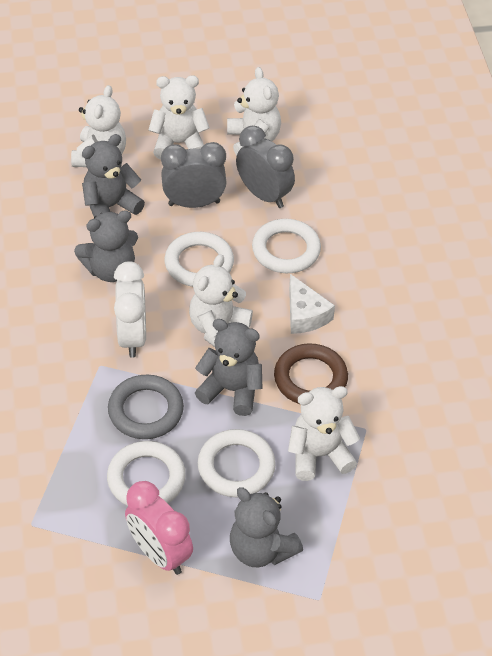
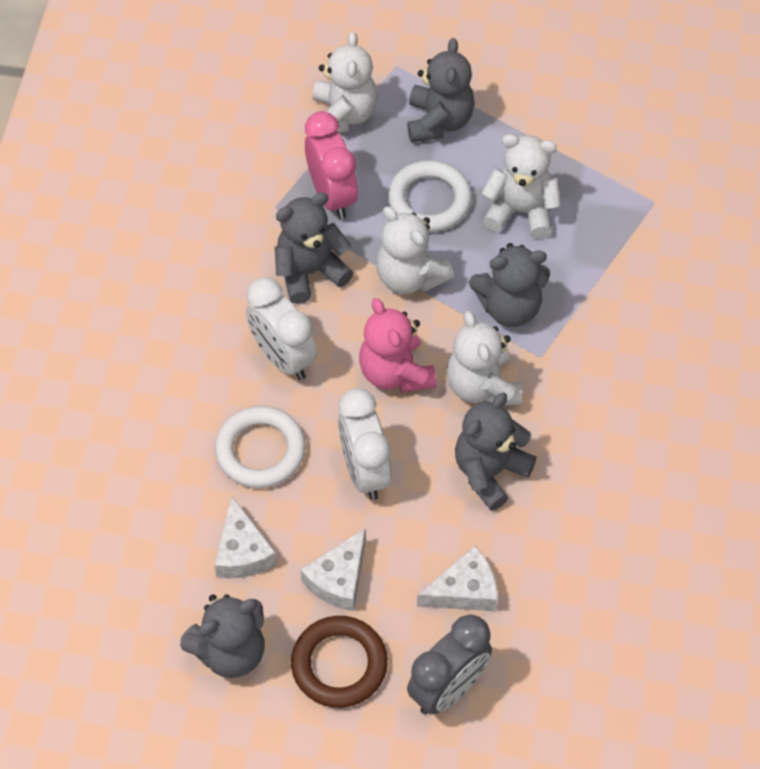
grey clock: [161,142,227,208] [236,126,295,208] = 2 -> [407,615,492,714] = 1
grey ring: [108,375,184,439] = 1 -> none = 0
grey teddy bear: [74,210,138,282] [82,134,145,216] [195,319,262,416] [230,487,303,568] = 4 -> [180,594,264,678] [275,192,353,304] [407,38,475,143] [455,393,537,511] [469,243,550,327] = 5
pink teddy bear: none = 0 -> [359,298,436,392] = 1
white cheese: [289,274,335,334] = 1 -> [214,496,277,578] [300,528,366,611] [417,546,498,611] = 3
white clock: [114,261,146,358] = 1 -> [246,277,317,380] [338,388,391,500] = 2
white ring: [107,441,186,506] [164,232,234,287] [198,429,276,497] [252,219,321,273] = 4 -> [215,406,306,488] [388,160,472,232] = 2
white teddy bear: [71,85,126,167] [149,75,210,159] [189,254,253,347] [227,67,281,156] [288,386,360,481] = 5 -> [312,31,378,133] [376,206,454,294] [447,311,522,406] [482,134,561,239] = 4

